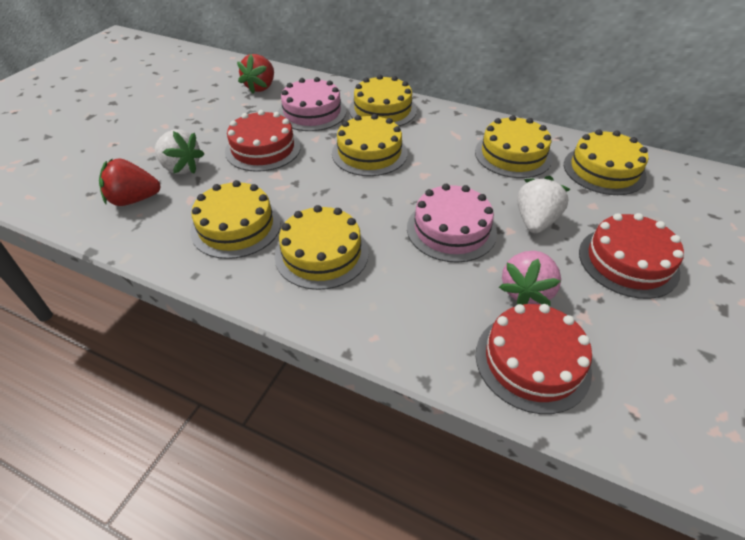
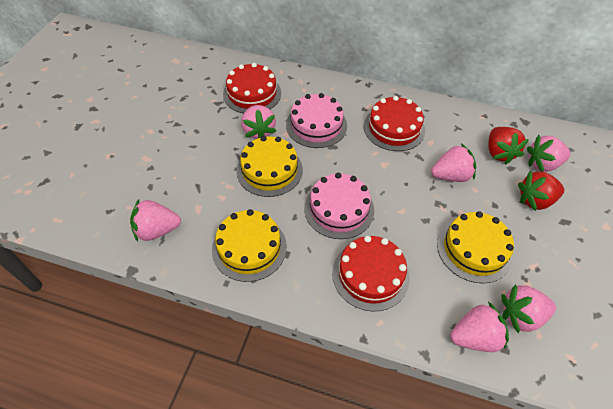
pink strawberry: [499,251,561,306] = 1 -> [130,199,181,242] [241,105,276,139] [431,144,476,182] [450,302,509,352] [501,284,556,334] [527,135,571,172] = 6
white strawberry: [155,130,204,174] [518,176,571,233] = 2 -> none = 0
yellow cake: [190,180,281,259] [275,205,369,290] [332,114,407,176] [349,75,417,126] [475,115,553,178] [564,129,648,195] = 6 -> [212,209,287,282] [237,136,303,197] [437,211,514,283] = 3

